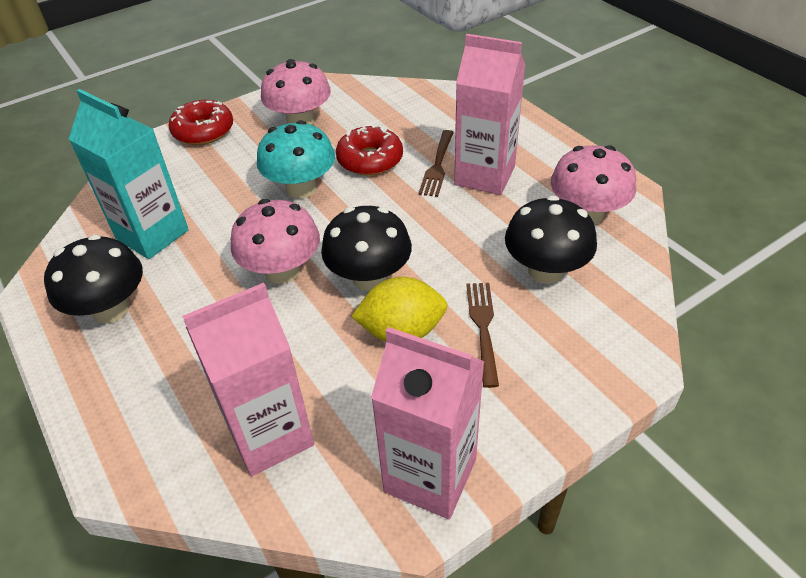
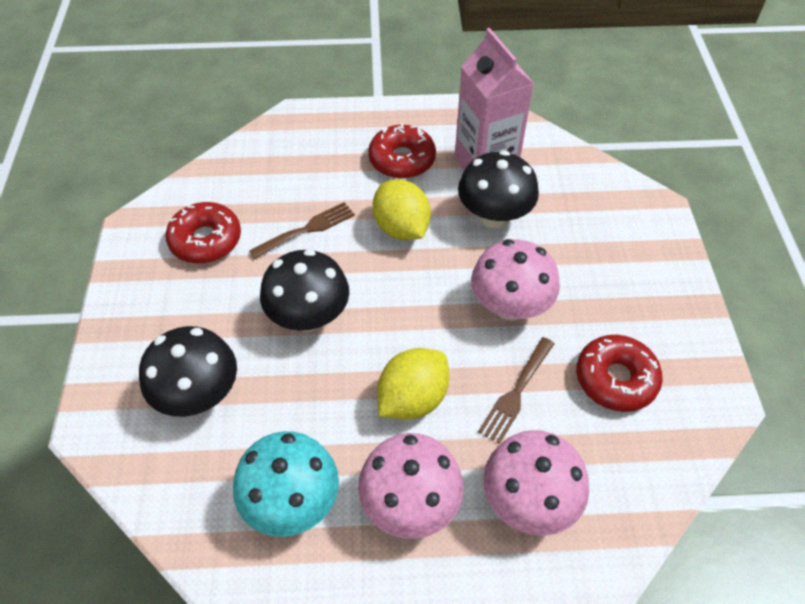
pink carton: [182,283,314,476] [371,327,485,519] [454,34,525,195] = 3 -> [455,28,534,171] = 1
red donut: [168,100,233,145] [336,125,403,176] = 2 -> [165,202,241,263] [368,124,436,179] [576,335,663,412] = 3
turquoise carton: [69,89,189,259] = 1 -> none = 0
yellow lemon: [351,277,448,342] = 1 -> [373,179,431,240] [378,348,449,420] = 2

